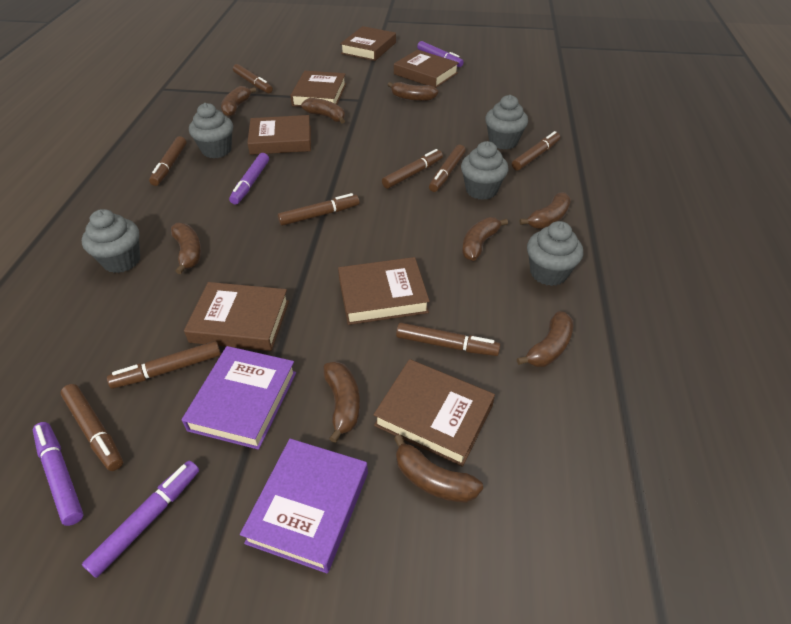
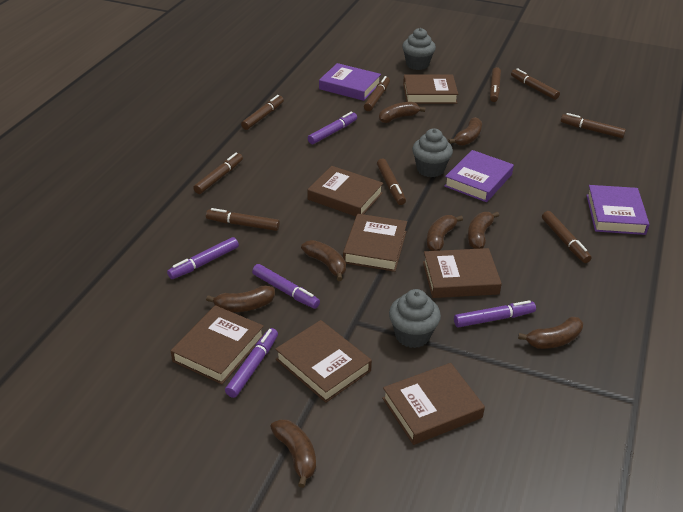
brown banana: [171,223,201,274] [221,86,256,117] [301,98,345,124] [323,362,360,443] [388,82,438,101] [394,435,483,503] [462,217,508,261] [517,311,573,367] [520,192,571,229] = 9 -> [206,285,275,312] [270,419,316,488] [301,240,346,281] [379,102,425,123] [427,215,463,251] [448,117,482,146] [468,212,499,249] [518,317,583,349] = 8
grey cupcake: [82,209,140,273] [189,103,233,158] [461,141,509,200] [485,95,528,150] [527,221,583,286] = 5 -> [389,289,441,348] [402,28,436,70] [412,129,453,177] = 3
purple book: [182,346,296,450] [240,439,368,573] = 2 -> [319,63,381,101] [444,150,514,202] [586,185,650,235] = 3
purple marker: [33,422,84,526] [82,461,199,578] [229,153,269,205] [417,41,464,67] = 4 -> [167,237,239,279] [225,328,278,398] [252,264,320,309] [308,111,357,144] [454,300,536,328] = 5

